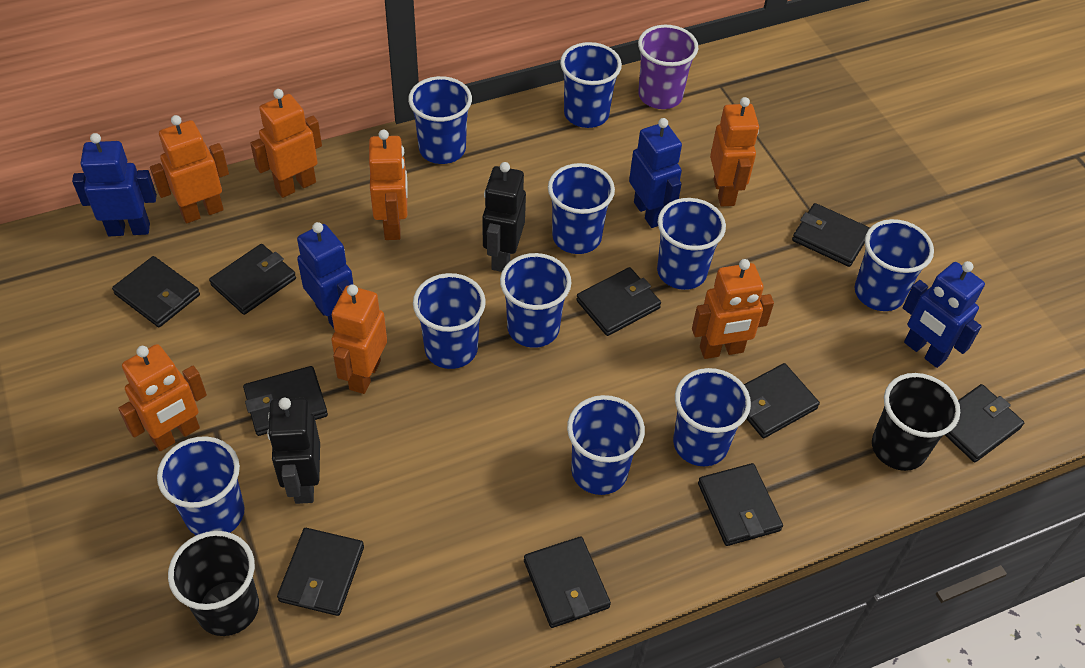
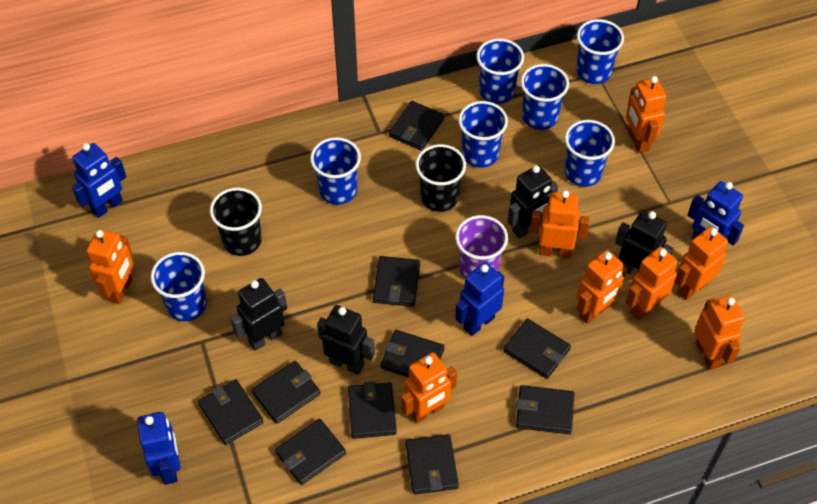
black robot: [267,398,320,504] [482,162,526,272] = 2 -> [230,278,287,351] [317,305,375,375] [507,165,558,239] [615,210,674,274] = 4
blue cup: [157,436,245,535] [408,76,472,164] [413,273,486,369] [500,253,571,348] [548,163,615,254] [560,42,622,128] [567,395,645,495] [657,198,726,290] [673,368,751,466] [855,219,934,311] = 10 -> [151,252,207,321] [310,137,361,205] [458,101,508,168] [476,38,524,104] [521,64,569,130] [565,120,615,187] [576,19,624,84] = 7
orange robot: [118,344,207,451] [150,115,229,223] [250,89,322,198] [331,284,387,394] [369,130,408,240] [692,259,774,359] [710,97,759,207] = 7 -> [86,229,134,304] [401,352,457,424] [530,190,590,258] [576,250,627,324] [626,76,667,153] [626,247,678,321] [675,226,728,300] [694,295,745,370] = 8

